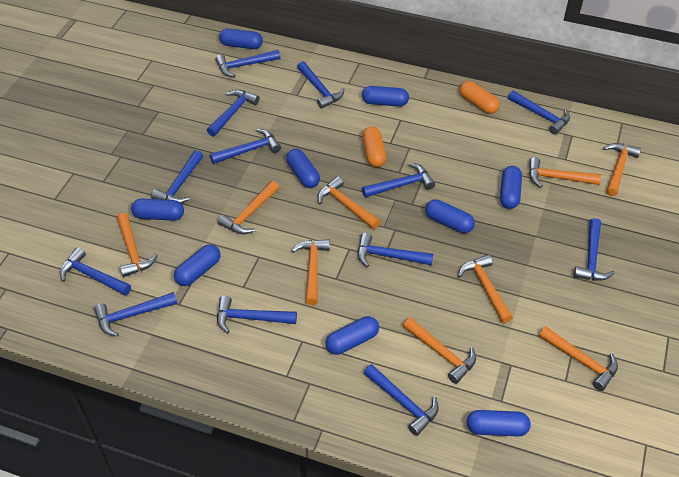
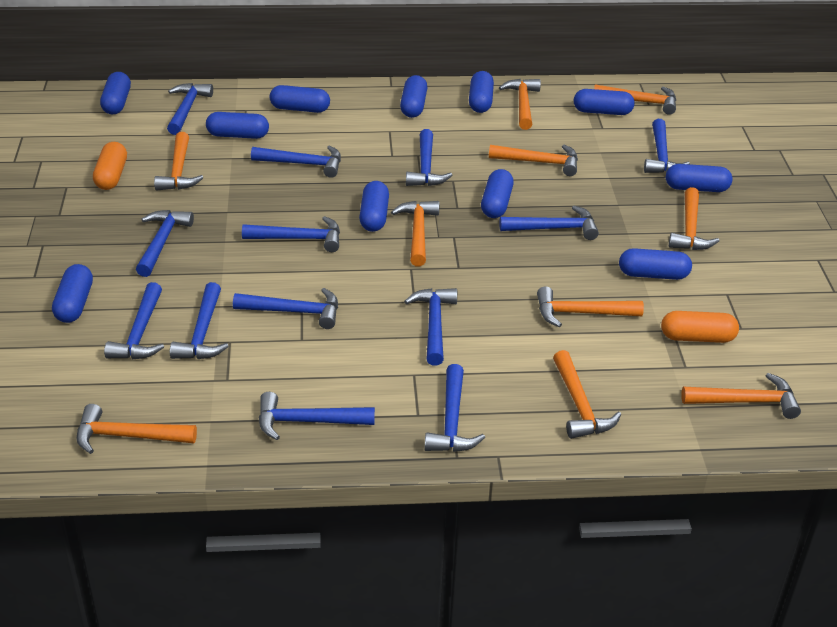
blue capsule: [131,199,184,221] [174,244,221,286] [219,28,263,49] [286,149,320,188] [325,316,379,355] [362,86,409,107] [425,199,475,233] [467,410,531,437] [500,166,522,209] = 9 -> [52,264,93,323] [100,72,131,115] [206,112,269,139] [270,85,330,113] [359,181,389,232] [400,75,427,118] [469,71,494,113] [481,169,514,218] [574,89,635,115] [619,248,692,280] [666,164,733,192] = 11
orange hammer: [117,213,158,277] [218,181,279,234] [291,239,330,305] [318,176,380,229] [403,317,476,384] [458,254,513,323] [529,157,601,188] [539,326,618,391] [604,143,641,196] = 9 -> [76,404,197,454] [154,132,203,191] [391,201,439,267] [489,145,578,176] [499,79,541,130] [537,286,644,327] [553,350,621,439] [594,85,676,115] [669,187,719,250] [681,373,801,419] = 10

